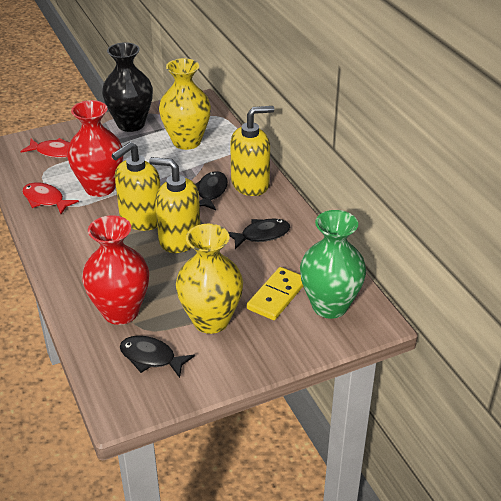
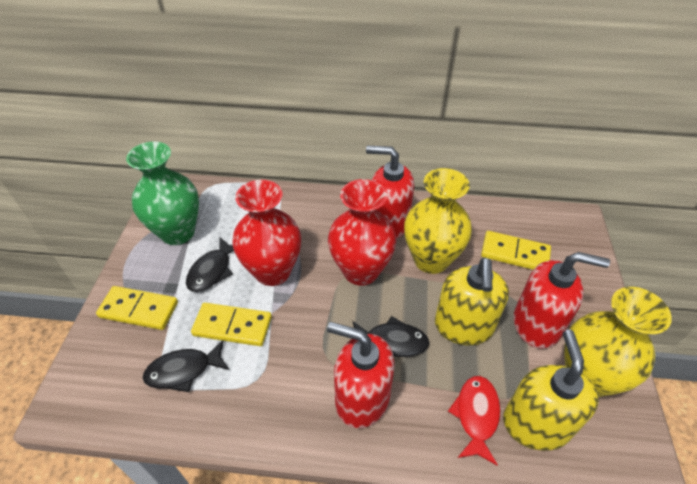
black vase: [102,42,153,132] = 1 -> none = 0
red fish: [20,138,70,158] [22,182,79,214] = 2 -> [448,376,500,466] = 1
red soap dispenser: none = 0 -> [327,322,395,428] [366,146,414,239] [514,252,610,349] = 3
yellow domino: [247,267,303,320] = 1 -> [96,286,178,330] [191,303,272,346] [481,231,551,270] = 3
yellow soap dispenser: [112,142,160,231] [149,157,200,253] [230,106,274,196] = 3 -> [435,257,509,345] [503,330,599,451] = 2

